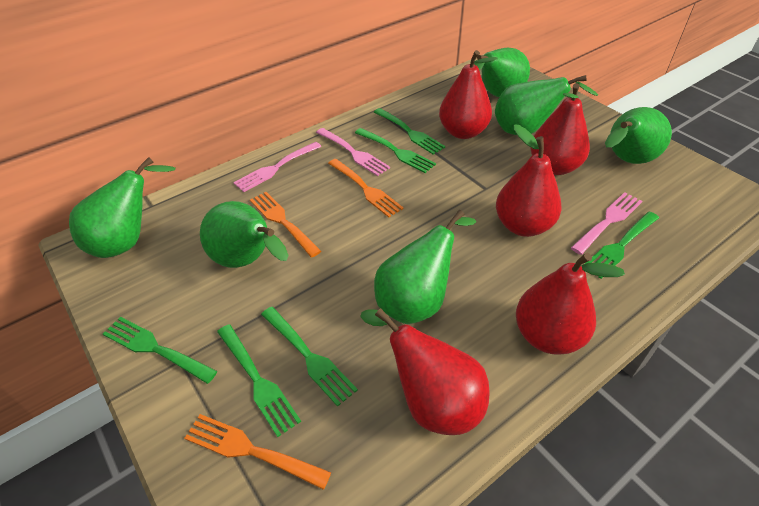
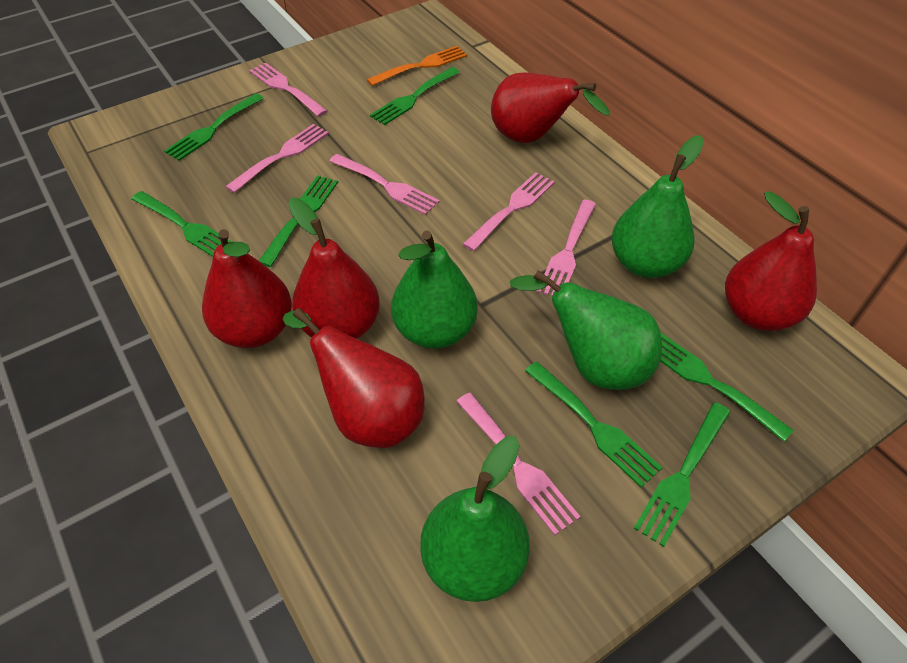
green fork: [103,317,217,384] [217,324,301,437] [261,307,358,407] [355,128,436,173] [374,108,445,154] [585,211,659,279] = 6 -> [131,191,232,257] [164,93,264,161] [259,175,338,267] [370,67,460,125] [525,362,662,488] [634,402,730,547] [660,332,794,442] = 7
green pear: [69,157,176,258] [200,201,289,268] [374,210,476,324] [474,48,530,97] [495,75,598,135] [605,107,672,164] = 6 -> [391,230,478,349] [420,436,530,602] [510,270,662,390] [612,135,704,278] = 4
orange fork: [184,414,331,490] [250,192,321,258] [328,159,404,217] = 3 -> [367,46,467,86] = 1
pink fork: [233,142,322,192] [316,128,390,176] [571,192,642,255] = 3 -> [225,124,329,193] [249,63,327,117] [329,154,440,215] [456,393,581,536] [463,172,555,251] [537,200,596,296] = 6

